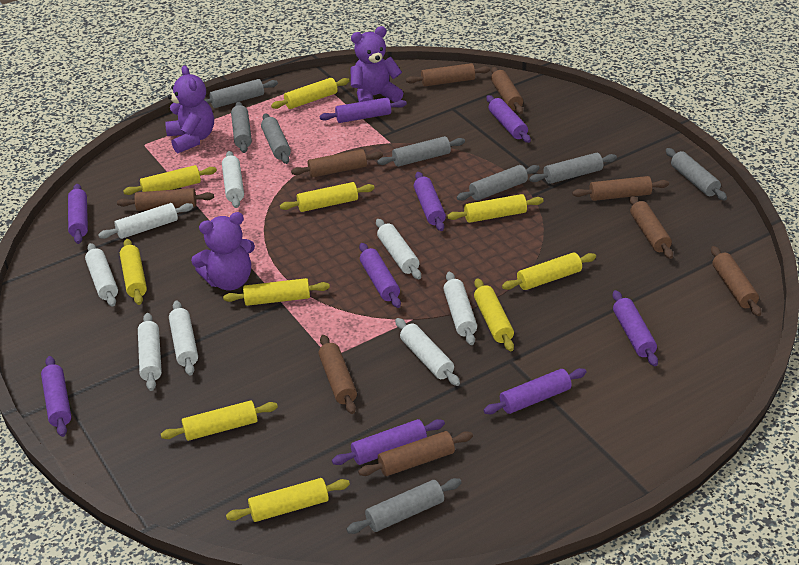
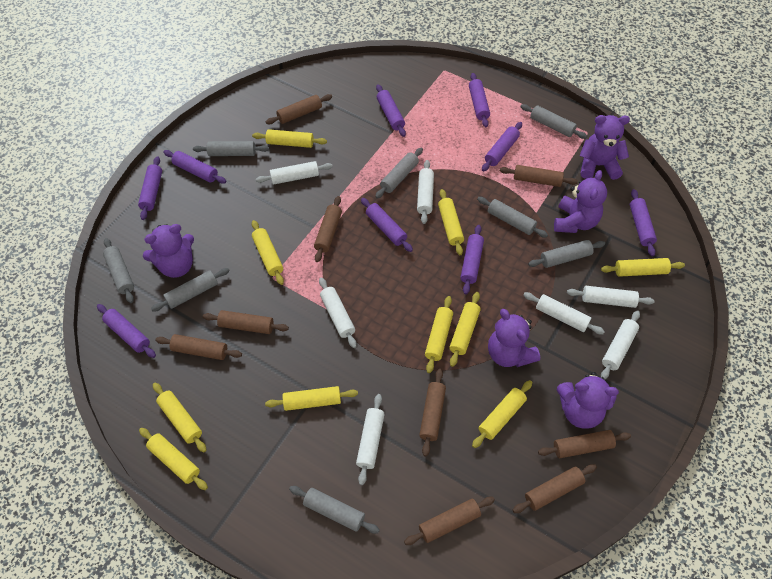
purple teddy bear: [165,65,214,153] [191,212,255,290] [351,26,403,102] = 3 -> [143,224,194,278] [488,309,540,367] [554,170,607,233] [557,372,619,429] [579,115,630,180] = 5
white rolling pin: [85,243,118,307] [98,203,193,239] [138,313,162,391] [169,301,198,376] [222,151,244,208] [376,219,421,279] [395,318,460,386] [443,272,477,345] = 8 -> [256,161,333,185] [319,278,357,348] [356,394,385,485] [417,160,434,224] [523,292,605,334] [567,286,654,308] [601,310,640,380] = 7

